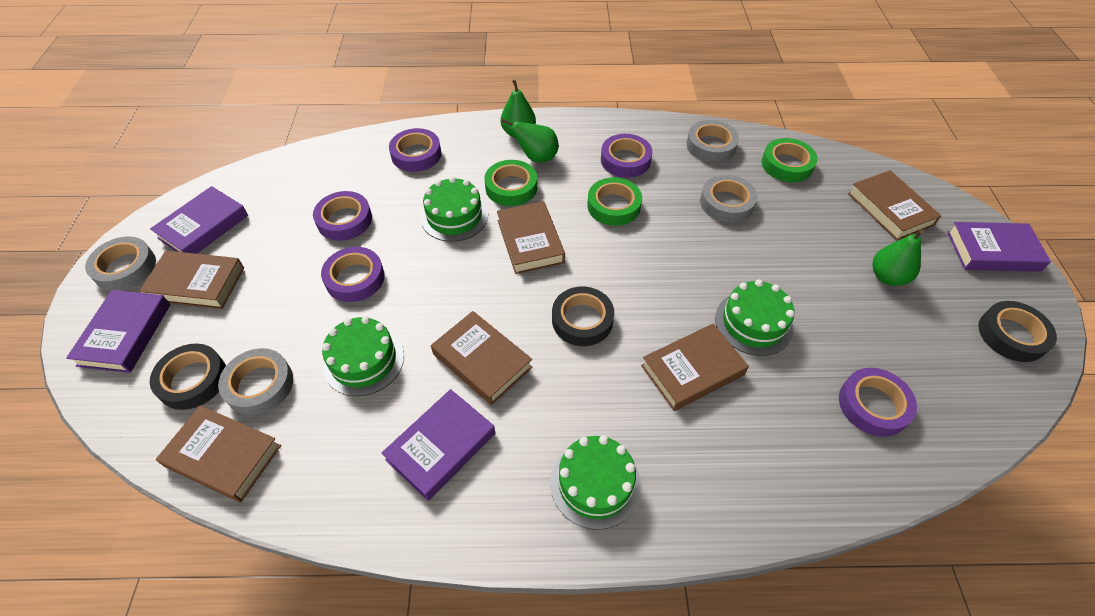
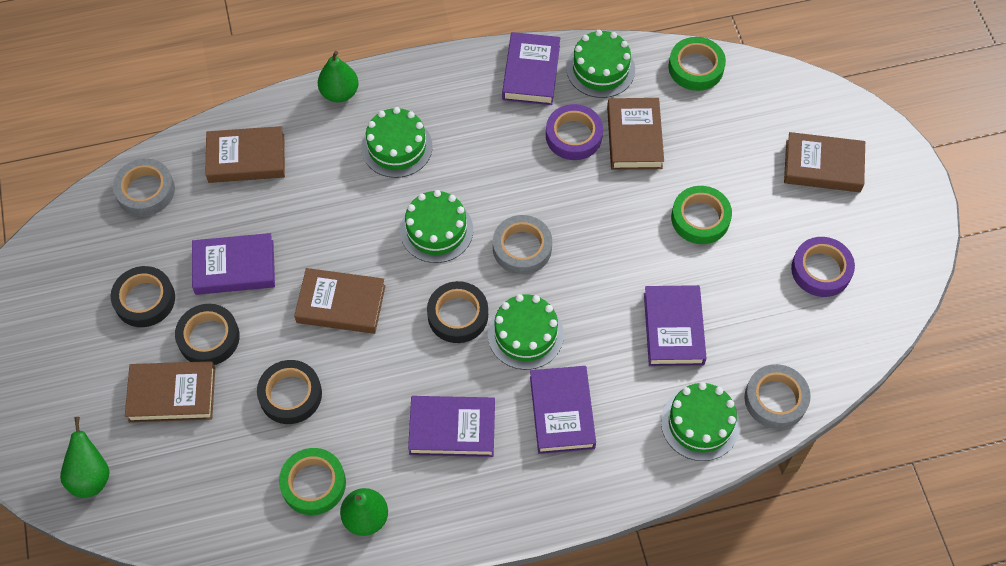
black tape: [150,344,226,410] [552,287,614,346] [978,301,1057,362] = 3 -> [111,266,175,327] [175,304,240,365] [257,360,322,424] [427,281,488,343] = 4
brown book: [139,251,244,309] [156,405,281,502] [431,311,533,405] [497,201,565,274] [641,324,749,411] [848,170,941,241] = 6 -> [125,361,215,422] [205,126,285,183] [294,268,385,334] [607,98,664,170] [784,132,865,192] = 5
green cake: [322,316,404,396] [421,177,488,242] [550,435,641,530] [715,280,795,356] = 4 -> [362,107,433,178] [400,190,473,263] [488,294,564,370] [566,30,635,98] [661,382,740,461] = 5
grey tape: [85,236,156,291] [218,348,293,415] [686,120,739,163] [700,175,757,223] = 4 -> [113,158,175,216] [493,215,552,275] [744,364,811,429] = 3
purple book: [66,290,171,373] [150,186,248,254] [382,389,495,501] [947,222,1051,272] = 4 -> [192,233,275,295] [408,396,495,457] [502,32,560,105] [530,366,596,454] [644,285,706,366] = 5
purple tape: [313,191,372,241] [321,247,385,302] [389,128,441,172] [601,134,653,178] [839,368,917,437] = 5 -> [546,104,603,160] [791,237,855,297] = 2

